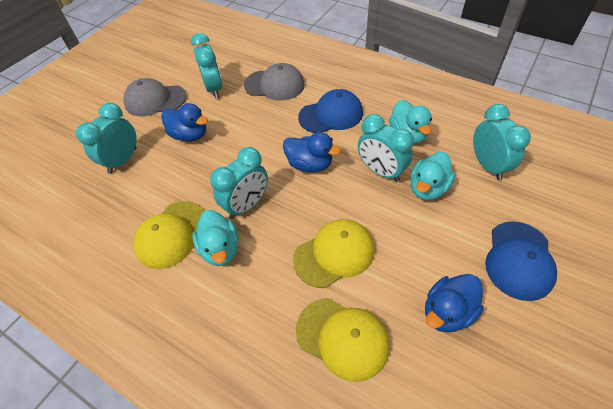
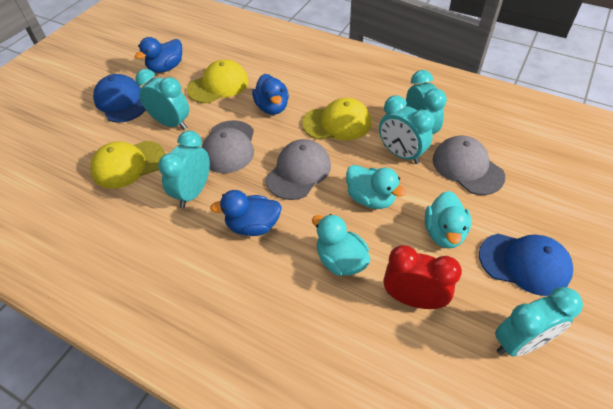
grey cap: [123,78,186,116] [244,63,305,101] = 2 -> [202,120,254,173] [266,139,331,200] [433,136,505,195] = 3
red clock: none = 0 -> [384,245,462,309] = 1

